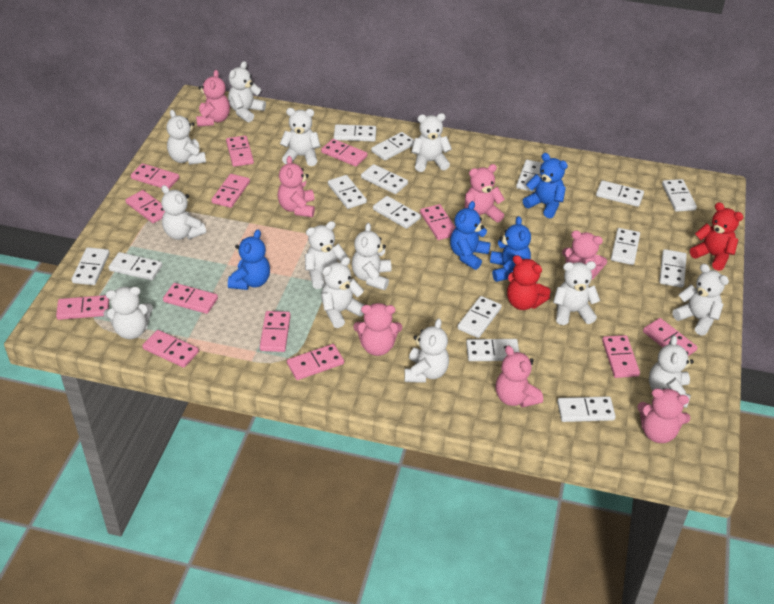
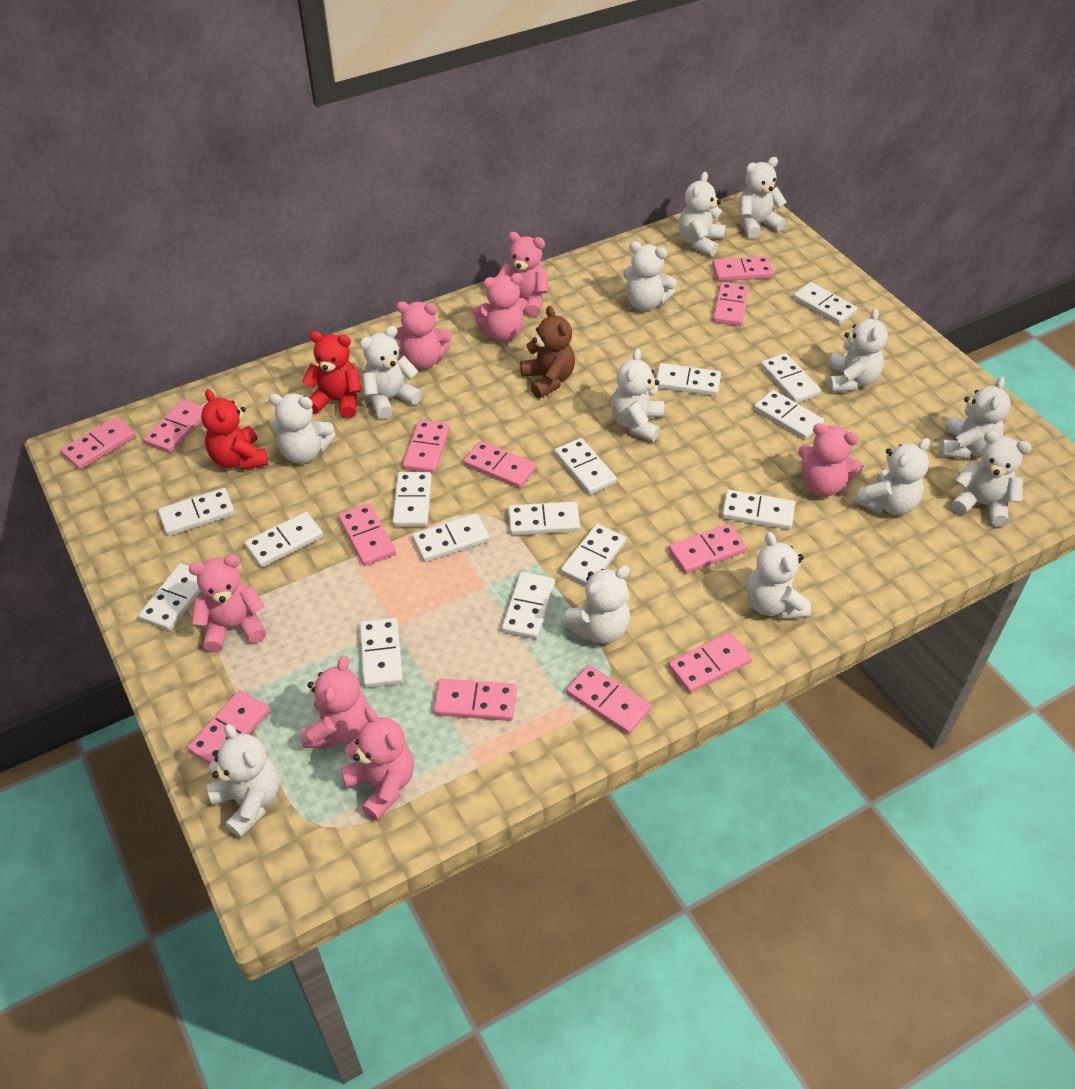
blue teddy bear: [228,230,270,290] [450,201,491,270] [490,216,531,282] [523,153,568,218] = 4 -> none = 0
brown teddy bear: none = 0 -> [520,306,575,398] = 1
pink domino: [56,295,109,320] [125,190,165,223] [131,163,179,189] [142,330,199,368] [163,283,218,314] [211,174,250,208] [226,136,254,167] [260,311,291,352] [287,344,344,380] [321,139,367,166] [420,204,456,240] [602,335,640,378] [643,318,698,356] = 13 -> [61,417,135,470] [143,399,204,453] [187,690,270,764] [338,504,396,566] [403,420,450,474] [433,678,516,721] [463,441,536,488] [566,665,651,734] [668,524,747,574] [668,632,752,693] [712,256,774,281] [713,282,749,326] = 12

